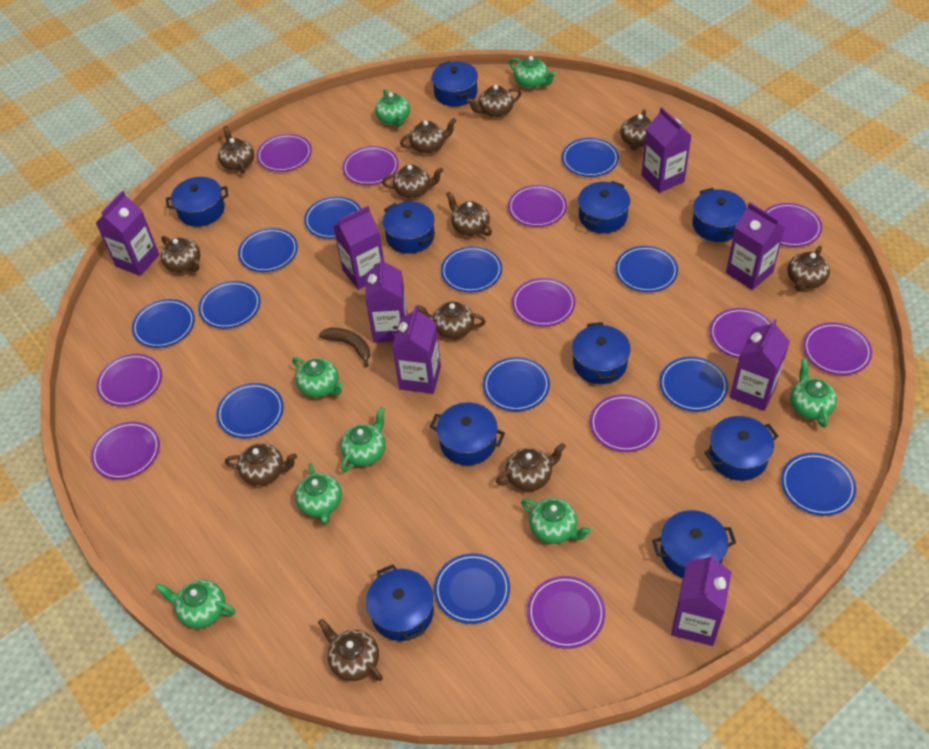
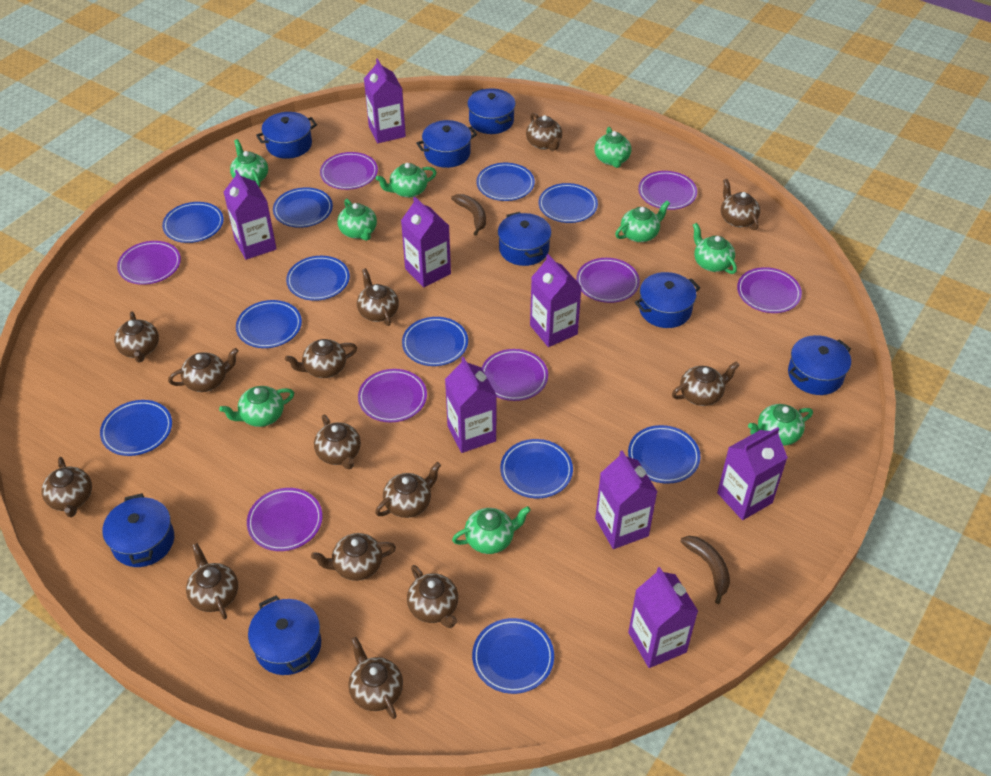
blue plate: [132,299,195,348] [198,281,261,329] [216,383,284,438] [238,228,298,272] [304,196,361,239] [434,553,510,624] [441,246,502,292] [483,357,550,411] [562,138,619,177] [615,246,678,292] [659,357,728,412] [781,453,856,516] = 12 -> [100,400,172,456] [162,202,224,243] [236,300,302,348] [273,187,333,228] [286,256,350,301] [402,317,468,366] [472,618,554,694] [476,163,535,201] [500,439,573,498] [539,183,598,223] [628,425,700,484] = 11
blue pot: [166,177,228,227] [366,565,434,641] [382,202,435,254] [430,402,505,465] [431,61,478,107] [572,322,631,384] [578,181,630,233] [652,510,736,578] [692,188,747,242] [704,416,778,481] = 10 -> [102,493,174,567] [248,596,321,675] [256,112,317,159] [416,120,477,168] [467,89,516,134] [498,212,551,266] [635,272,700,328] [788,335,851,395] = 8
brown banana: [319,328,370,367] = 1 -> [451,194,486,236] [680,536,730,604] = 2
brown teapot: [161,236,200,273] [218,126,254,174] [225,443,297,486] [318,619,383,681] [382,165,443,198] [400,118,457,154] [417,301,486,339] [446,191,492,236] [467,85,521,118] [496,443,566,491] [620,109,652,151] [787,246,830,291] = 12 -> [42,457,92,517] [114,311,159,362] [168,348,239,392] [186,543,238,619] [285,339,357,378] [311,533,396,581] [314,415,361,469] [348,637,403,719] [357,268,399,326] [375,462,441,518] [407,565,458,628] [526,113,562,150] [672,361,739,406] [721,179,760,230] = 14
green teapot: [155,580,235,628] [292,357,343,398] [295,463,342,524] [340,407,386,472] [375,89,410,127] [509,56,556,89] [521,498,591,544] [790,359,837,428] = 8 -> [219,386,294,427] [230,139,268,187] [337,199,377,241] [376,163,437,198] [452,506,531,554] [594,127,632,168] [615,201,670,242] [693,223,737,274] [748,404,813,446] = 9
purple plate: [91,422,160,480] [96,354,162,407] [257,134,312,172] [342,146,399,185] [508,185,567,227] [512,278,576,327] [527,576,605,649] [590,394,660,452] [710,308,772,358] [765,203,822,247] [803,322,872,375] = 11 -> [117,241,181,285] [247,488,323,551] [320,152,378,190] [358,369,427,422] [482,349,548,401] [576,258,640,303] [638,171,697,210] [737,267,802,313] = 8

